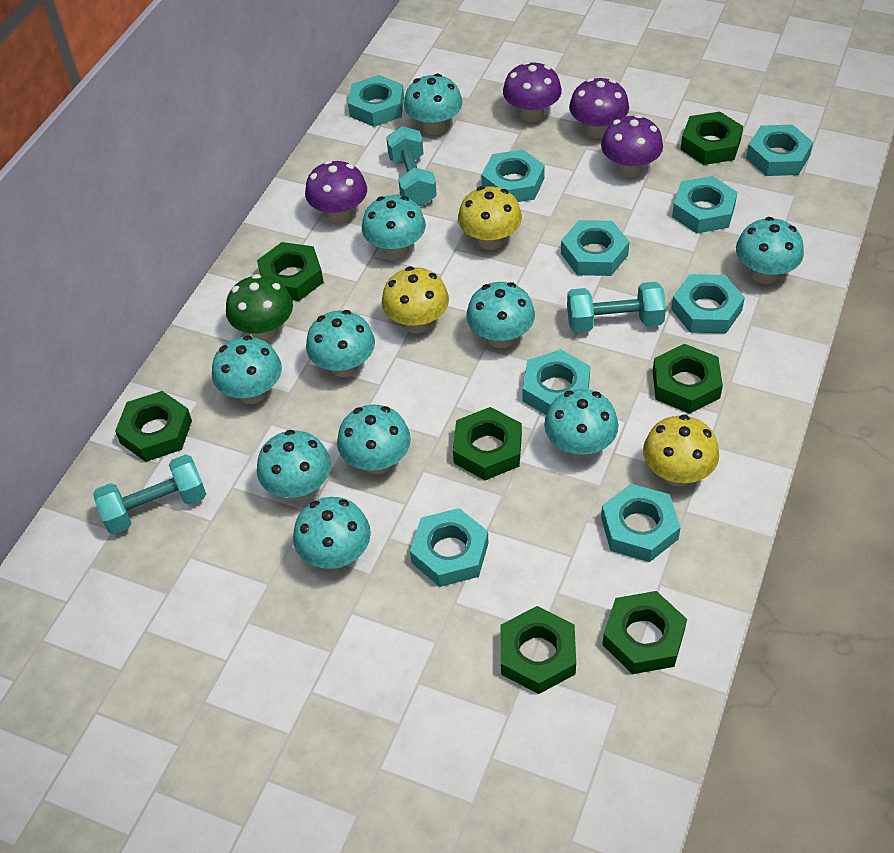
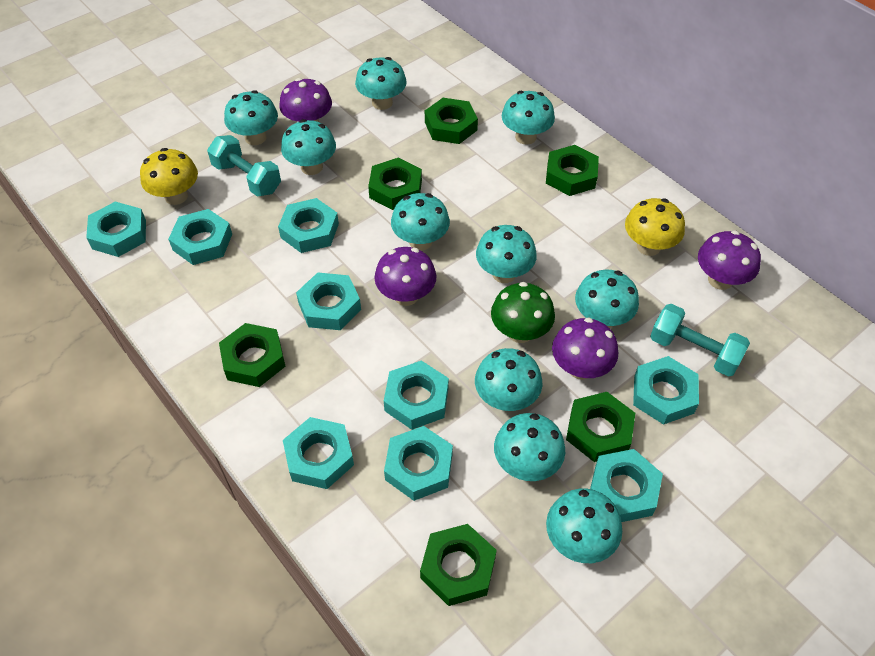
green nut: [115,391,192,462] [257,242,324,301] [453,407,522,480] [501,606,576,694] [602,591,687,674] [653,344,723,414] [680,112,743,165] = 7 -> [219,323,286,387] [368,157,422,210] [420,524,497,606] [425,98,478,144] [546,145,599,196] [566,392,635,462] = 6
turquoise dumbbell: [93,454,206,534] [386,126,437,207] [567,282,666,333] = 3 -> [207,135,281,197] [650,304,750,377] = 2
yellow mushroom: [382,267,449,333] [458,186,522,250] [643,415,719,487] = 3 -> [140,148,198,205] [625,198,685,256] = 2

